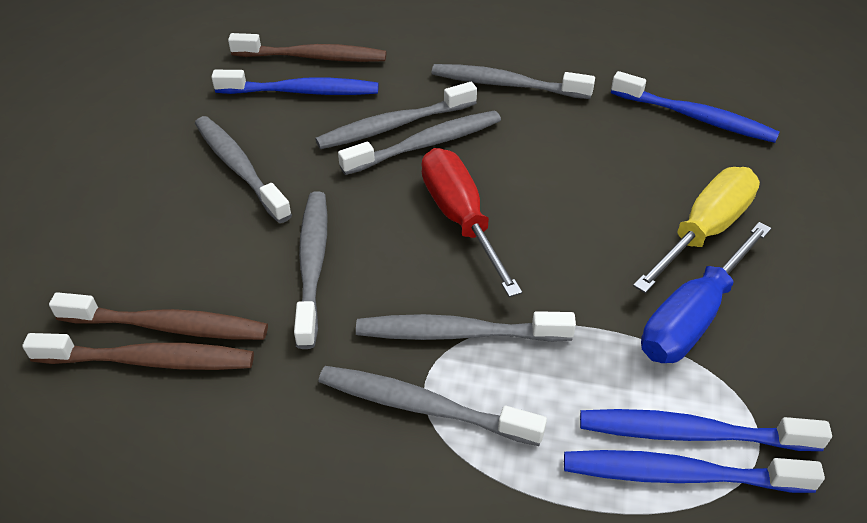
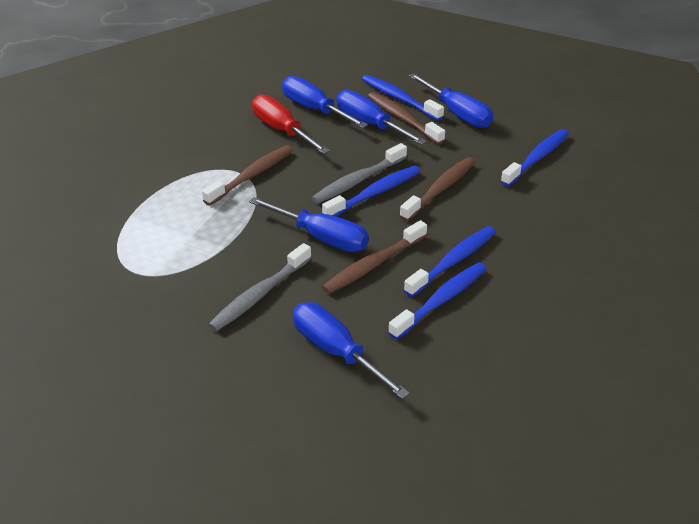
blue screwdriver: [641,222,771,363] = 1 -> [249,197,369,252] [282,76,368,128] [293,302,410,399] [336,90,427,145] [408,73,493,128] = 5
blue toothbrush: [211,70,378,95] [564,450,825,493] [580,409,832,451] [611,71,780,143] = 4 -> [322,166,420,216] [362,75,444,121] [388,262,487,340] [404,226,496,297] [501,129,569,186] = 5
brown toothbrush: [22,333,254,370] [49,292,268,340] [228,33,386,62] = 3 -> [202,145,293,206] [322,220,427,294] [368,92,445,144] [400,158,475,221] = 4
grey toothbrush: [195,116,292,223] [294,191,327,349] [315,82,477,149] [318,366,547,446] [338,111,501,175] [356,311,576,342] [432,64,595,99] = 7 -> [208,243,312,331] [312,143,407,204] = 2
yellow screwdriver: [633,167,760,293] = 1 -> none = 0

